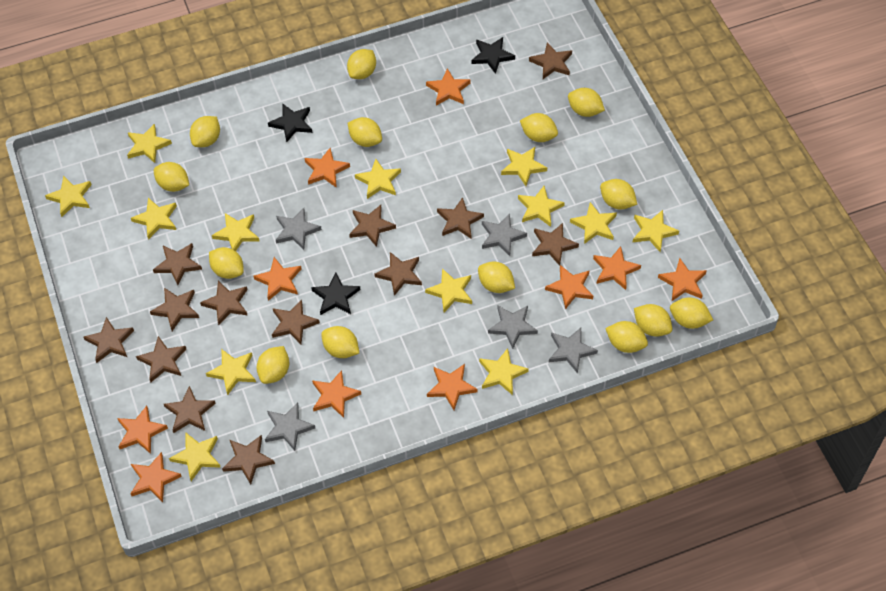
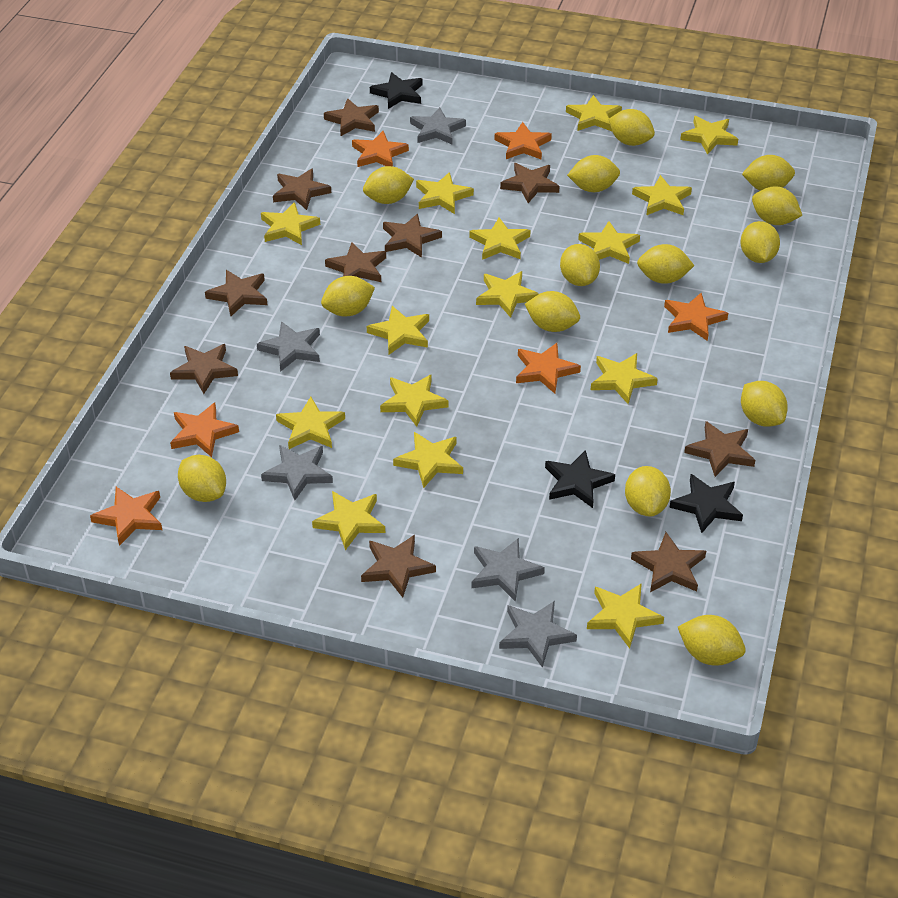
brown star: [84,317,134,363] [136,336,186,382] [150,288,199,331] [153,243,202,285] [164,386,216,433] [200,281,247,325] [222,435,275,484] [272,299,320,344] [349,205,396,247] [374,252,422,296] [437,197,484,239] [529,42,572,79] [532,223,579,266] = 13 -> [170,344,238,394] [205,270,267,316] [273,168,331,210] [324,98,379,136] [325,242,386,282] [361,535,436,598] [383,214,442,258] [500,163,559,203] [631,532,706,592] [684,421,755,477] = 10
orange star: [117,406,168,454] [130,452,182,502] [253,257,301,301] [304,148,350,188] [312,370,361,418] [426,68,471,106] [427,364,478,410] [545,265,593,309] [593,246,641,290] [658,258,707,301] = 10 -> [90,487,162,546] [170,402,239,457] [352,131,409,167] [495,122,552,160] [516,343,581,394] [664,293,728,341] = 6
yellow star: [45,176,92,217] [127,124,172,163] [131,198,177,240] [169,433,221,481] [206,350,256,395] [212,213,259,251] [355,159,401,199] [425,268,472,312] [479,348,528,395] [501,147,547,186] [518,186,565,227] [570,202,617,244] [633,210,679,252] = 13 -> [261,202,320,245] [276,397,345,449] [312,491,385,550] [367,306,429,355] [380,374,449,427] [393,432,463,488] [416,172,474,214] [469,218,531,260] [476,271,539,318] [566,95,622,131] [578,221,640,264] [587,583,664,649] [591,353,658,404] [632,175,692,215] [680,116,738,154] = 15

